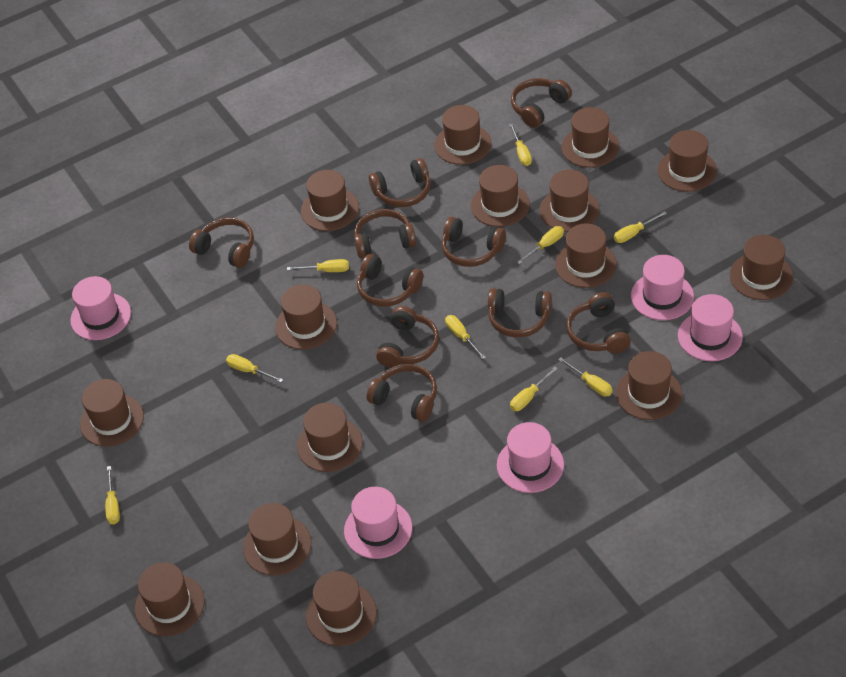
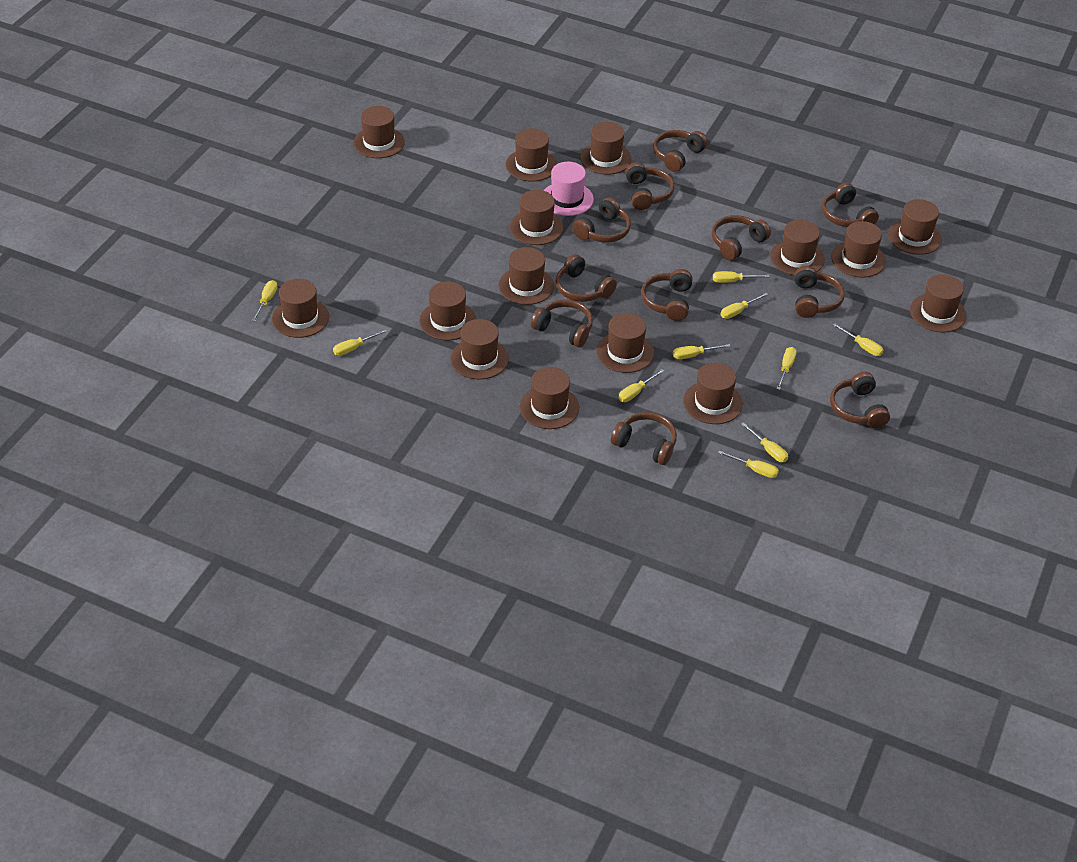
brown headphones: [189,218,254,268] [354,209,416,258] [357,254,423,306] [367,364,437,422] [369,158,430,207] [376,306,439,368] [442,217,506,267] [488,288,552,338] [511,78,572,128] [566,292,631,353] = 10 -> [531,299,593,347] [556,254,617,302] [573,197,631,243] [611,412,677,465] [625,162,675,210] [641,269,693,321] [653,130,708,172] [712,215,771,260] [794,266,845,318] [822,183,879,227] [830,372,890,428] = 11
pink hat: [70,276,131,340] [344,487,412,559] [497,422,564,493] [631,255,694,320] [678,294,743,361] = 5 -> [544,162,594,216] = 1
yellow screwdriver: [105,466,120,524] [226,354,283,382] [287,259,349,272] [445,315,486,359] [509,124,532,166] [510,367,558,411] [517,226,564,264] [558,357,613,397] [614,211,667,243] = 9 -> [252,280,277,321] [333,329,387,356] [618,369,664,402] [673,344,731,359] [713,271,770,283] [718,450,779,478] [721,293,768,319] [741,422,788,462] [776,347,797,390] [833,323,883,356] = 10

